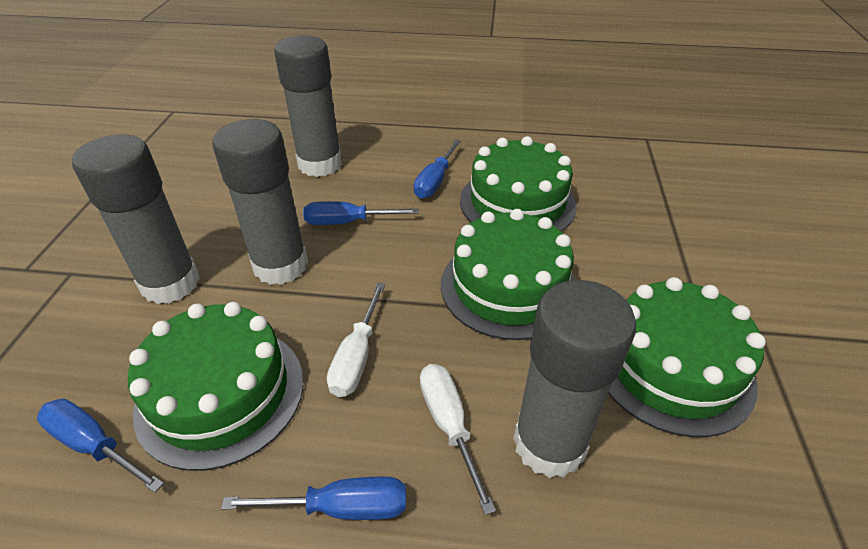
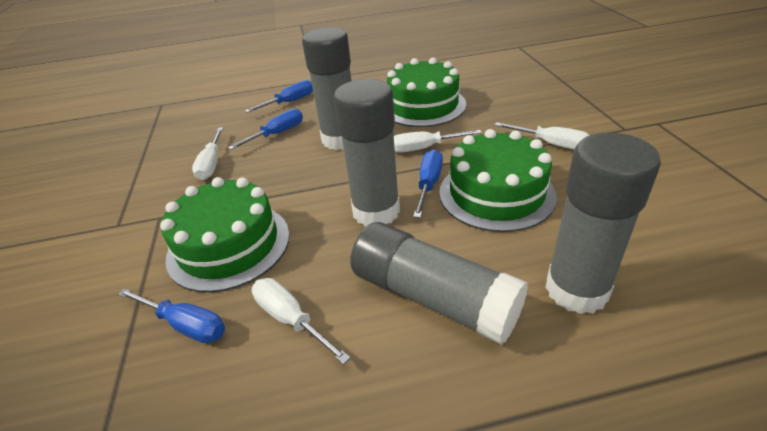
green cake: [128,302,303,471] [441,209,575,340] [460,136,577,231] [608,277,766,437] = 4 -> [160,177,290,292] [387,58,466,127] [439,129,557,232] = 3
white screwdriver: [327,283,385,397] [420,364,496,515] = 2 -> [192,127,223,180] [252,278,351,365] [394,130,482,153] [494,122,590,149] = 4

